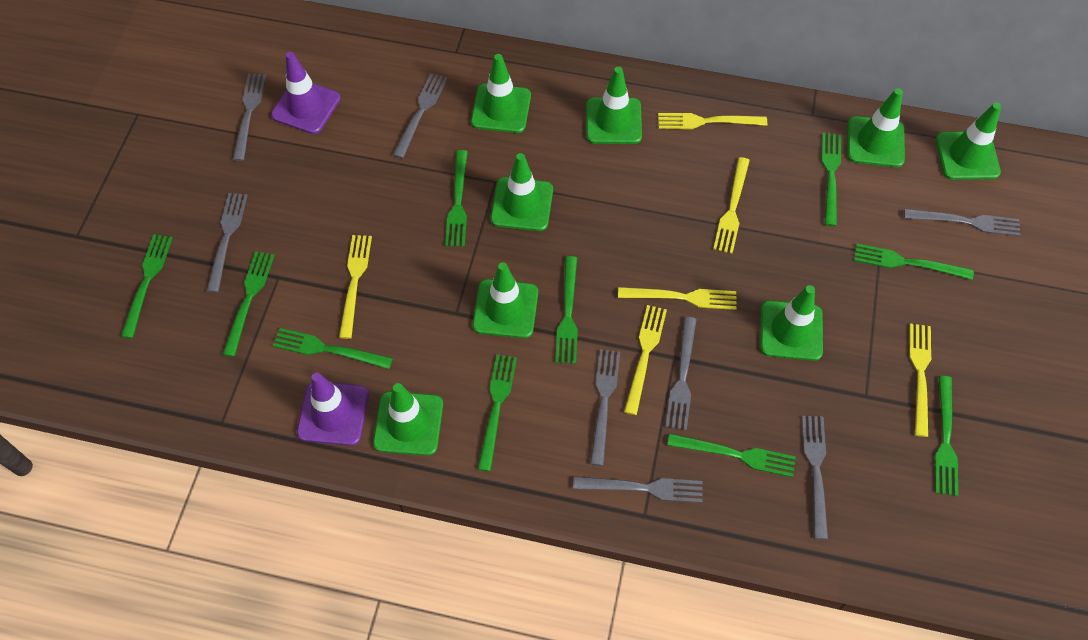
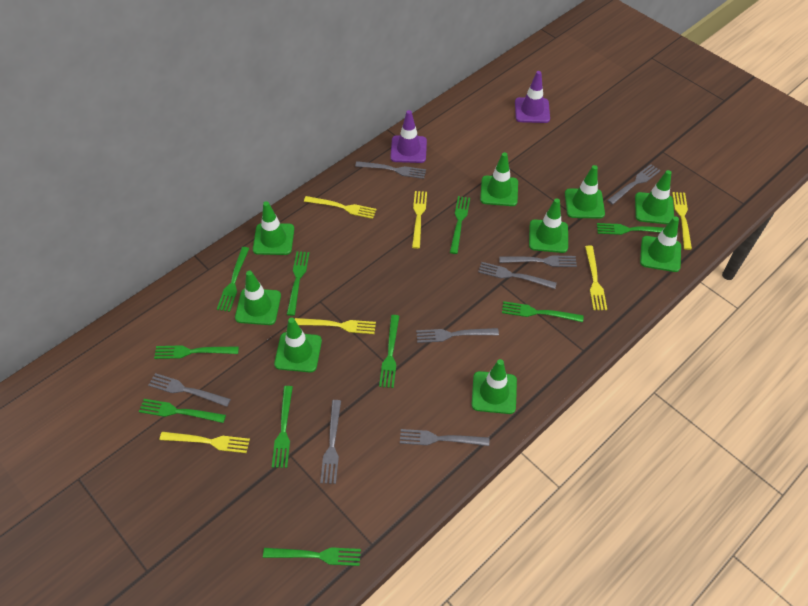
green traffic cone: [373,383,443,456] [471,54,531,133] [472,262,538,338] [490,153,553,231] [586,67,642,144] [760,285,823,361] [847,88,905,167] [936,103,1001,180] = 8 -> [235,271,281,325] [253,201,294,255] [274,318,322,372] [472,359,517,414] [480,152,518,206] [529,198,568,253] [565,165,605,219] [635,170,674,224] [640,217,681,272] = 9

